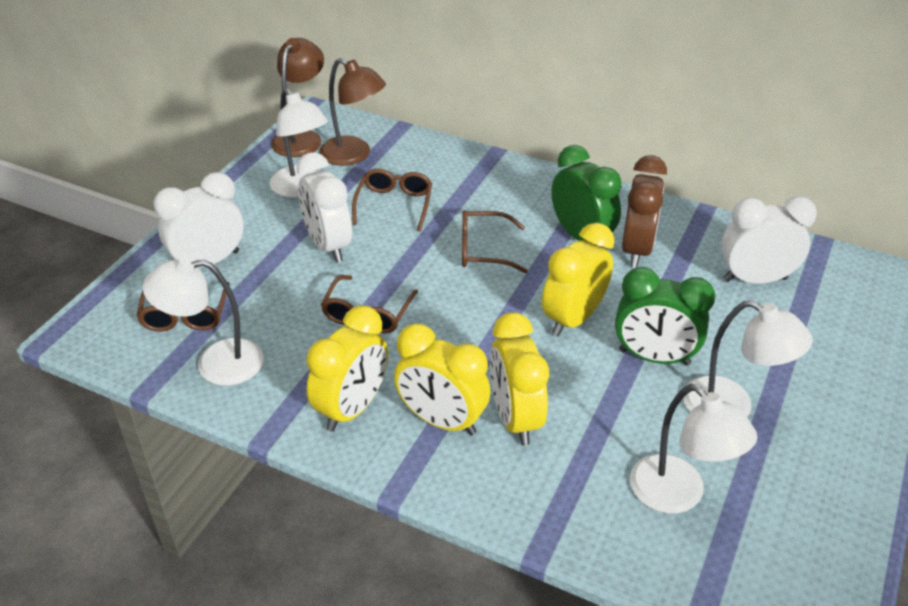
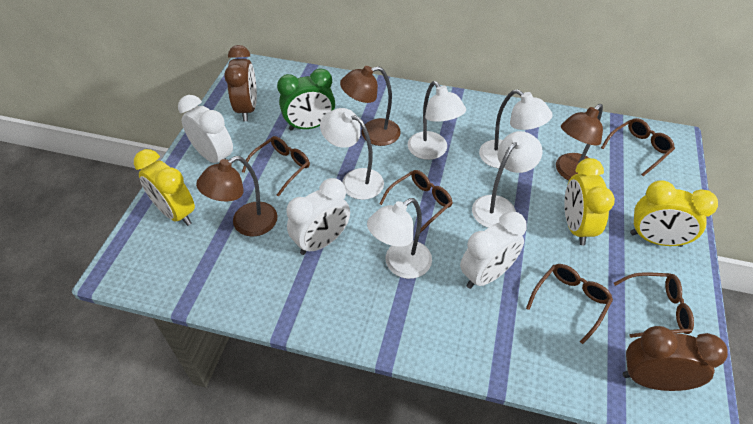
brown clock: [622,155,667,268] = 1 -> [224,45,257,121] [623,326,728,391] = 2
brown glasses: [136,282,230,332] [321,275,418,333] [352,169,432,231] [462,210,528,273] = 4 -> [242,136,310,197] [379,170,453,233] [526,264,613,344] [601,118,675,176] [614,272,694,338] = 5
brown lamp: [271,38,324,157] [319,58,386,166] = 2 -> [196,156,278,237] [340,66,401,146] [556,104,603,180] = 3
green clock: [551,145,622,248] [615,267,715,366] = 2 -> [277,68,335,131] = 1
white lamp: [143,257,264,386] [270,88,328,198] [630,384,757,514] [683,300,813,417] = 4 -> [320,108,384,200] [367,198,432,279] [408,81,466,160] [472,131,542,228] [479,89,553,169] = 5
yellow clock: [307,305,388,432] [394,324,491,436] [490,312,549,446] [542,223,615,336] = 4 -> [134,149,195,226] [564,158,615,245] [630,180,718,247] = 3

